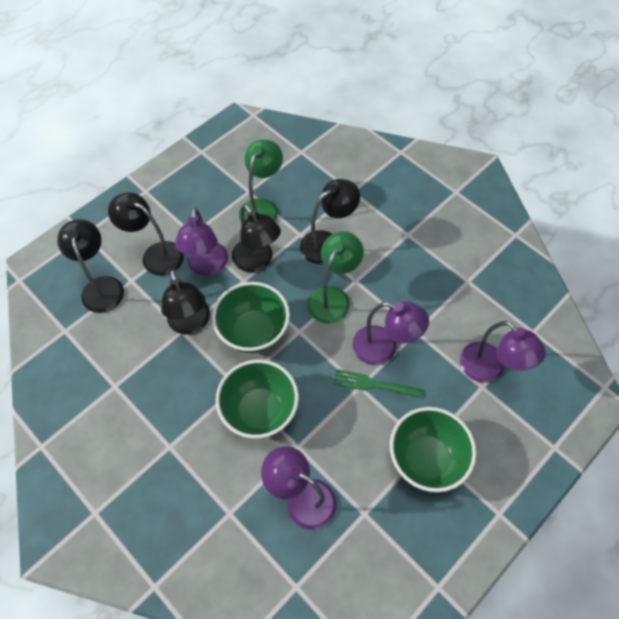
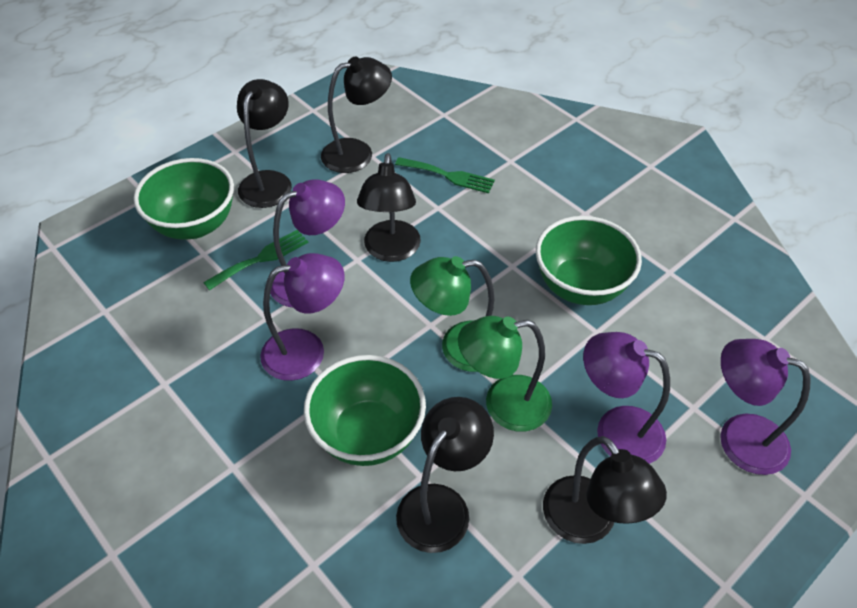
green fork: [333,369,422,398] = 1 -> [203,230,309,290] [395,157,495,193] = 2

